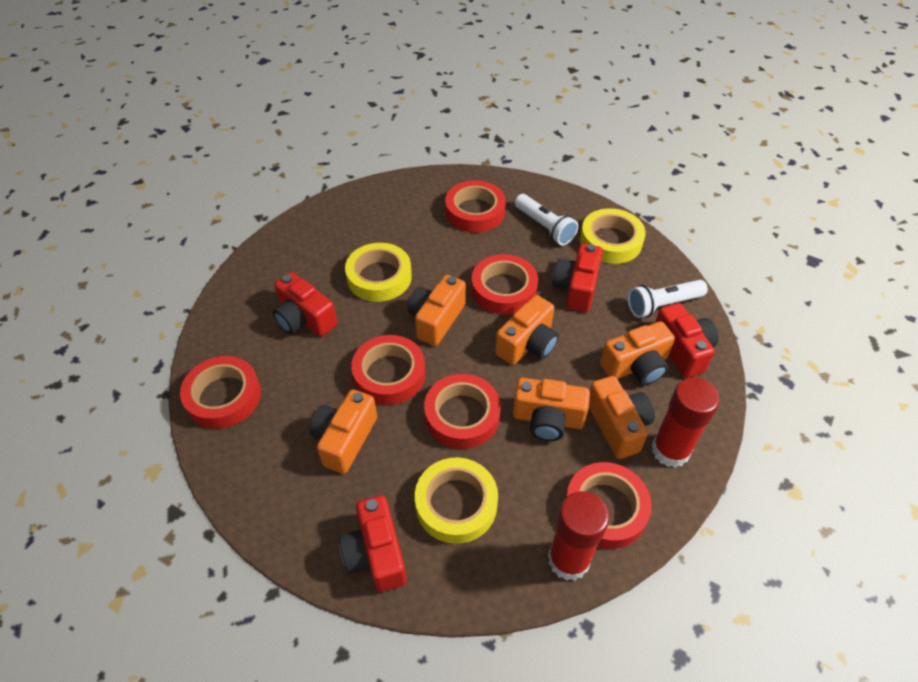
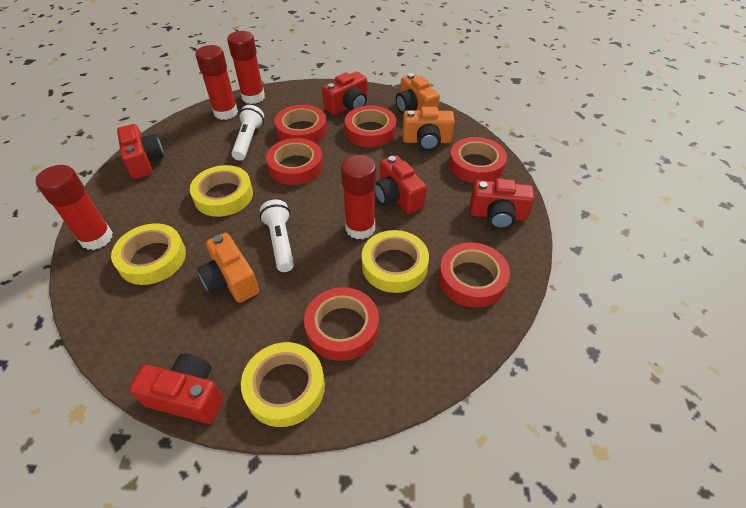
orange camera: [310,390,377,474] [408,275,466,346] [495,295,559,365] [513,378,590,441] [589,376,655,459] [600,321,675,385] = 6 -> [197,233,259,303] [396,73,440,114] [402,107,455,151] = 3
red camera: [273,272,337,337] [339,495,407,592] [553,244,603,312] [655,303,719,378] = 4 -> [117,124,164,179] [129,353,223,424] [322,72,367,115] [375,155,427,214] [470,178,534,229] = 5
red glue stick: [548,491,609,581] [652,377,720,468] = 2 -> [35,165,113,250] [195,45,238,120] [227,31,265,104] [341,155,376,239] = 4
yellow tape: [345,243,412,302] [415,457,498,544] [580,208,646,264] = 3 -> [111,223,186,285] [190,165,253,217] [241,342,325,427] [362,230,429,293] = 4

